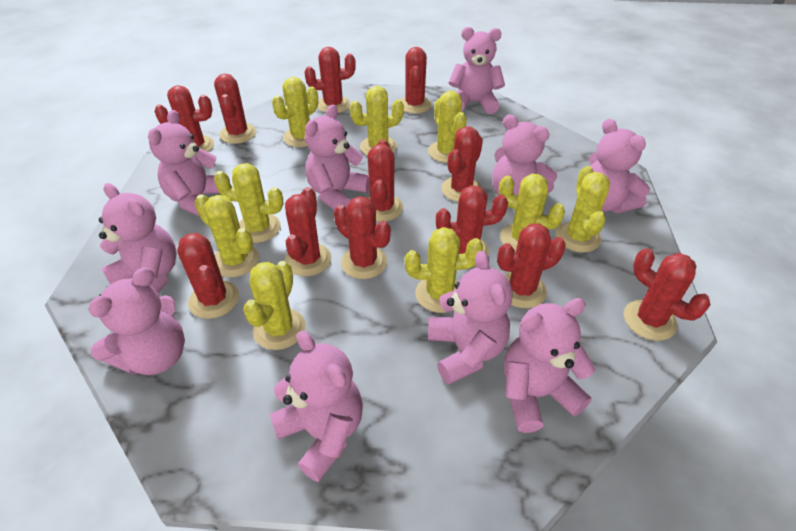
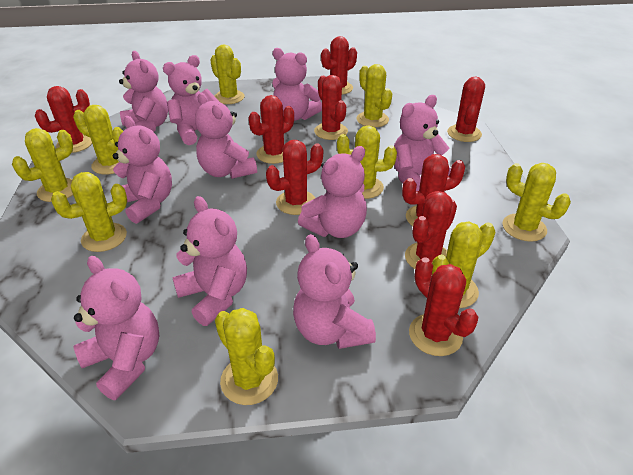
red cactus: [155,85,214,152] [177,233,239,319] [214,74,256,144] [285,187,332,276] [305,47,356,113] [334,196,391,279] [367,139,403,222] [400,47,432,114] [436,185,508,267] [441,126,483,202] [497,224,566,308] [624,248,711,341] = 12 -> [35,86,92,153] [249,95,294,164] [266,140,323,215] [314,75,348,140] [321,36,357,94] [402,154,465,226] [405,191,457,269] [409,257,478,356] [447,77,485,142] = 9

